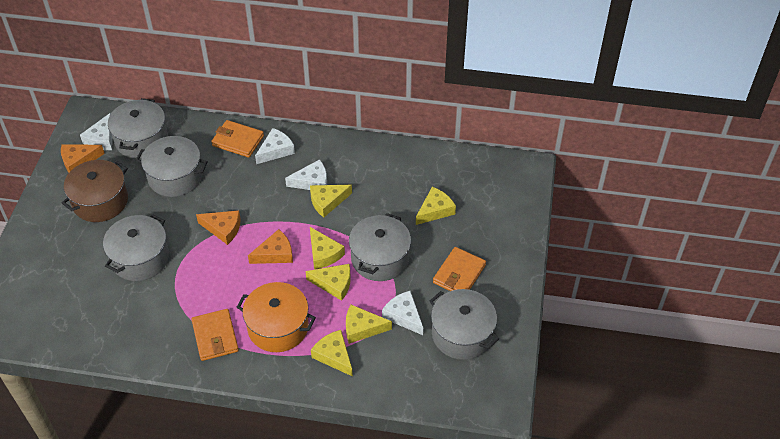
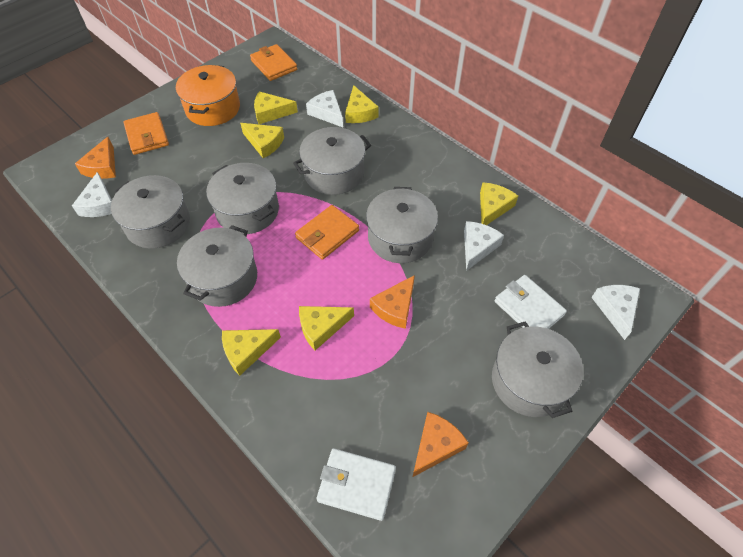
brown pot: [62,160,128,222] = 1 -> none = 0
grey pot: [103,214,169,281] [108,98,168,158] [136,136,208,197] [349,213,411,281] [430,289,499,360] = 5 -> [111,175,190,249] [177,225,257,307] [206,163,279,234] [293,127,371,195] [366,187,438,263] [492,321,583,418] = 6
white wallet: none = 0 -> [316,448,396,521] [495,275,567,329] = 2

